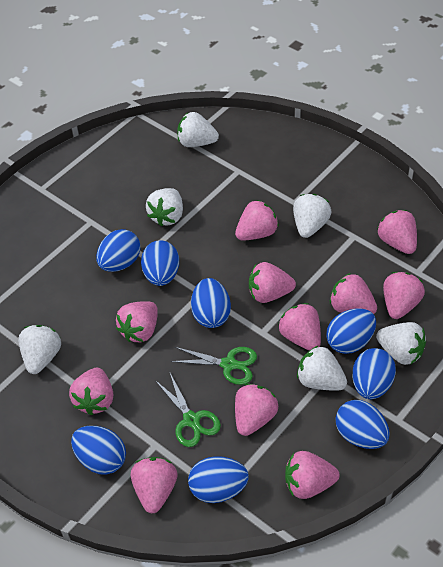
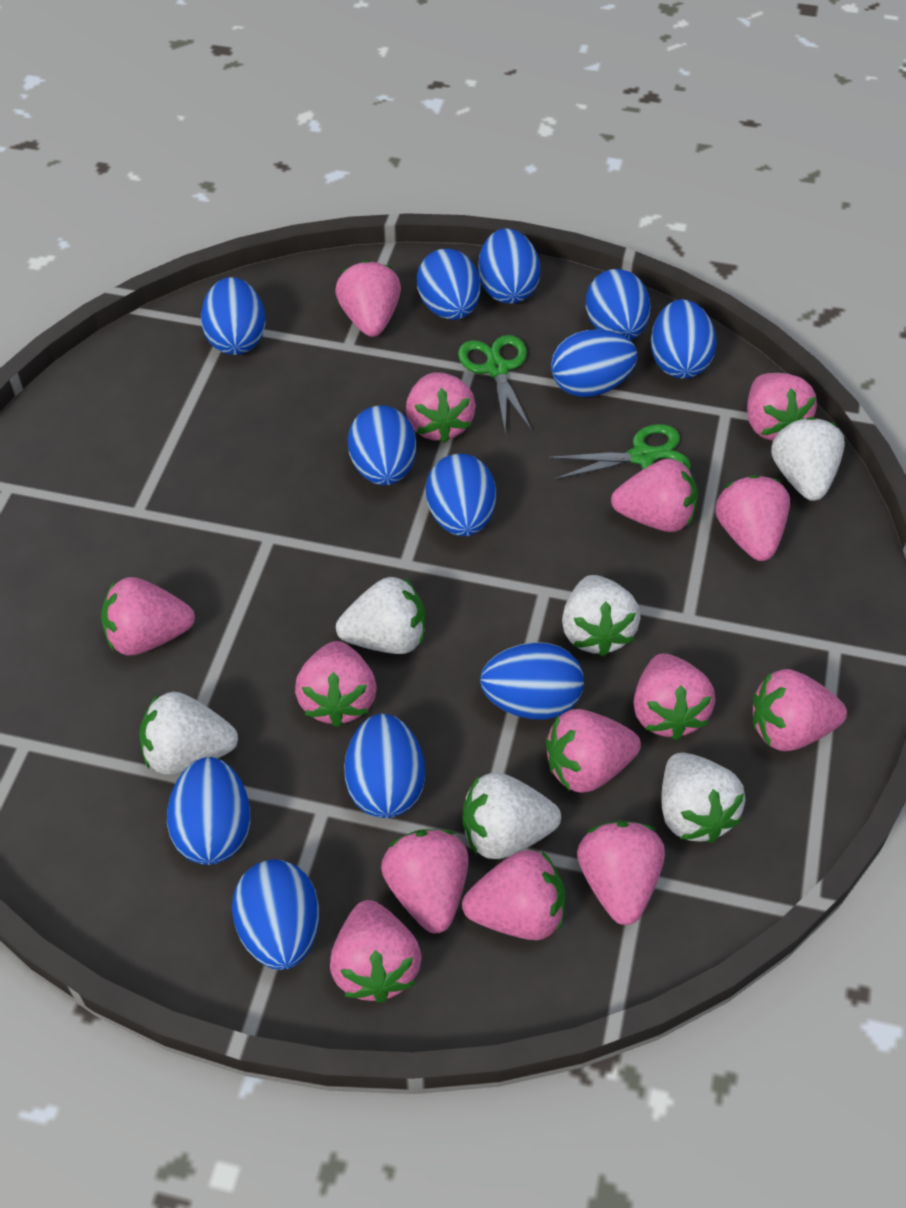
blue egg: [71,426,126,475] [96,229,140,272] [141,240,179,286] [188,456,249,503] [191,278,231,328] [326,308,376,354] [336,400,390,449] [352,348,396,399] = 8 -> [167,757,250,865] [201,277,266,355] [232,860,319,970] [344,714,425,818] [348,405,416,485] [417,248,481,320] [426,454,496,536] [478,228,541,304] [480,642,584,720] [551,329,638,397] [586,269,651,340] [651,299,717,379] = 12
pink strawberry: [69,368,113,415] [116,301,158,342] [131,457,178,513] [235,200,279,241] [235,384,278,436] [249,262,296,303] [278,303,321,351] [285,451,340,499] [330,273,377,314] [377,210,417,254] [383,272,425,319] = 11 -> [101,577,195,655] [295,641,376,727] [330,900,422,1003] [335,260,401,337] [381,829,469,933] [406,372,476,443] [462,850,565,940] [546,709,641,793] [577,821,665,925] [611,458,698,532] [633,653,715,740] [715,475,790,561] [747,373,817,441] [753,669,847,751] = 14

